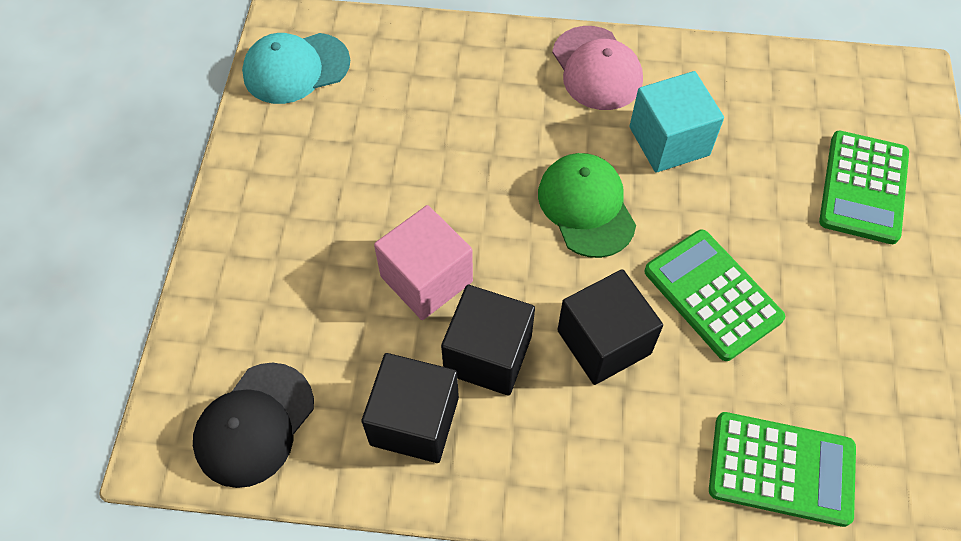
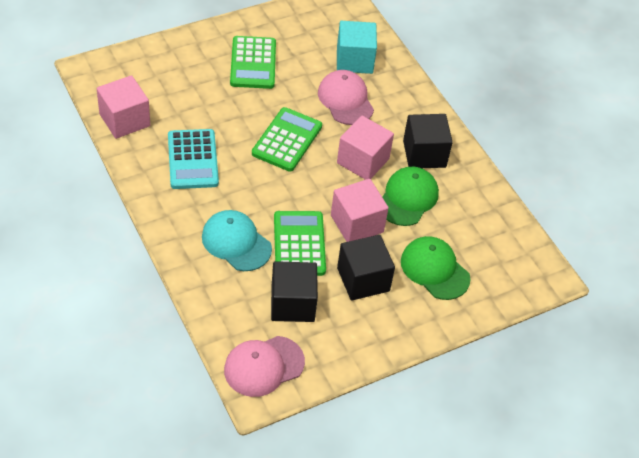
black cap: [193,363,314,488] = 1 -> none = 0
green cap: [538,153,636,258] = 1 -> [382,167,439,226] [401,236,471,300] = 2
pink cap: [552,26,643,110] = 1 -> [224,336,305,397] [318,70,374,125] = 2
pink cube: [374,205,473,320] = 1 -> [97,75,150,139] [331,179,388,242] [337,116,394,180] = 3
turquoise calculator: none = 0 -> [168,129,219,189] = 1

